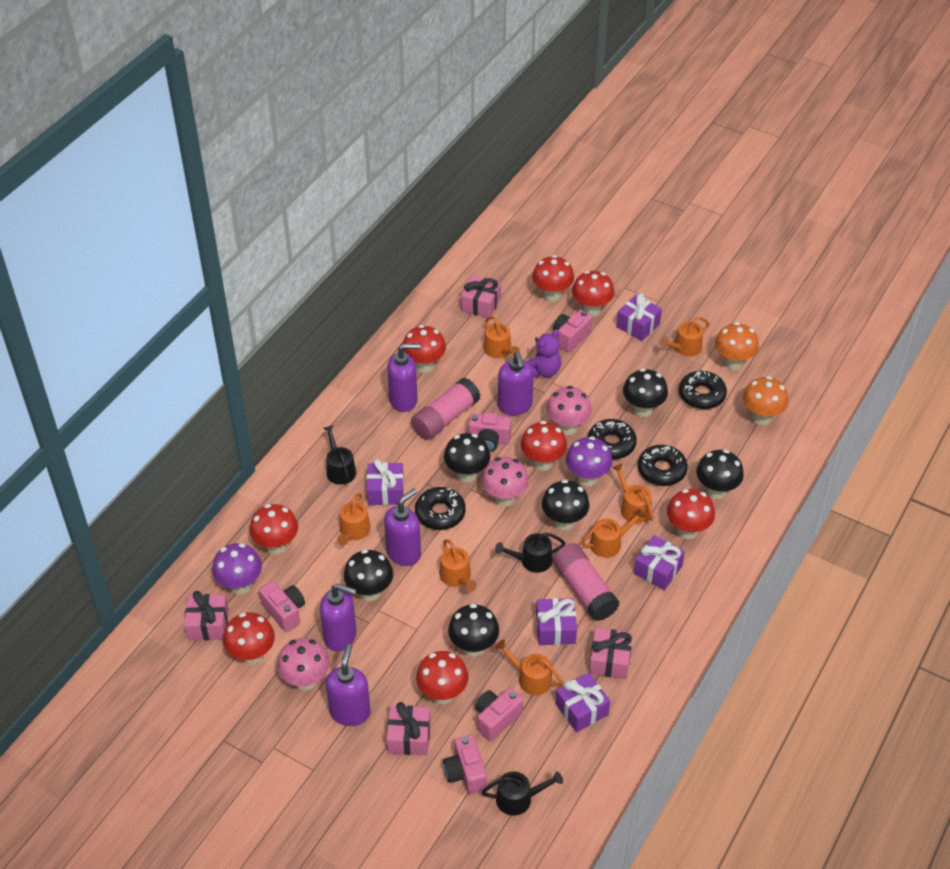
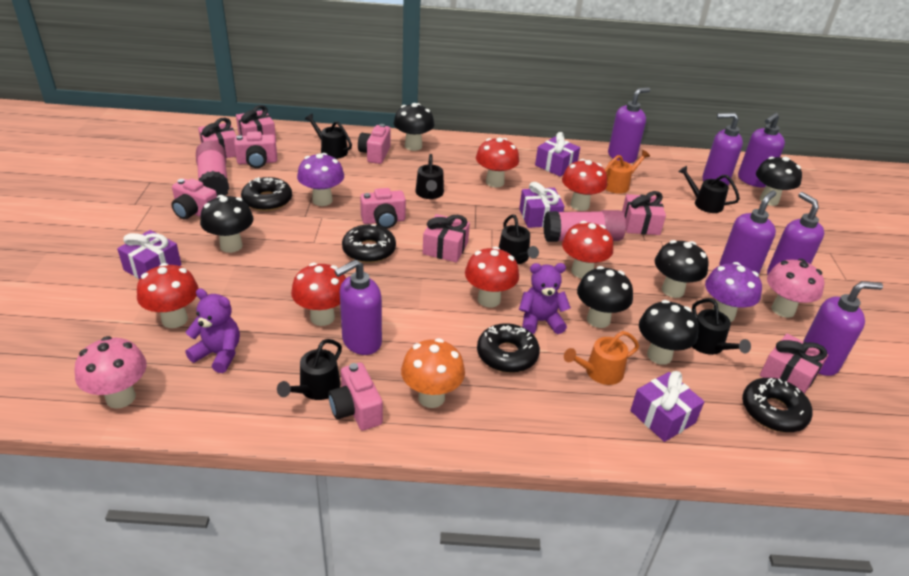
black watering can: [324,425,356,485] [482,771,563,816] [495,533,566,573] = 3 -> [277,339,342,400] [305,114,352,159] [415,154,444,199] [499,214,539,264] [678,166,740,213] [692,298,751,355] = 6
orange mushroom: [715,322,759,370] [743,376,788,425] = 2 -> [401,338,465,408] = 1
orange watering can: [337,493,371,546] [439,539,476,591] [484,316,519,358] [495,639,563,695] [581,508,646,558] [612,464,654,523] [660,317,710,357] = 7 -> [564,331,639,385] [605,150,650,194] = 2
pink gift: [184,591,229,640] [386,702,431,755] [461,275,501,318] [589,628,633,679] = 4 -> [198,118,236,158] [236,105,276,139] [423,214,470,263] [622,191,666,235] [760,334,828,394] = 5
pink mushroom: [277,638,329,691] [482,457,529,507] [546,386,592,435] = 3 -> [75,336,147,409] [767,259,825,318] = 2
purple gift: [367,459,404,505] [536,598,577,645] [555,673,610,732] [616,293,662,341] [634,535,685,590] = 5 -> [117,230,181,279] [519,182,564,228] [535,132,580,177] [630,371,704,442] = 4
purple soap dispenser: [320,583,356,652] [326,644,371,726] [384,488,421,566] [387,344,421,412] [498,352,534,415] = 5 -> [334,259,382,355] [608,87,650,163] [702,113,743,185] [720,190,777,274] [738,113,785,187] [767,192,824,275] [803,281,883,376] = 7
purple teddy bear: [526,329,561,377] = 1 -> [185,289,240,373] [519,263,571,334] = 2
red mushroom: [223,613,275,665] [250,504,298,555] [403,325,446,373] [416,651,468,704] [521,421,567,471] [532,255,574,302] [572,271,614,317] [667,489,715,539] = 8 -> [137,263,199,328] [291,263,346,326] [465,246,519,308] [476,137,519,187] [562,159,607,211] [562,221,613,278] = 6

